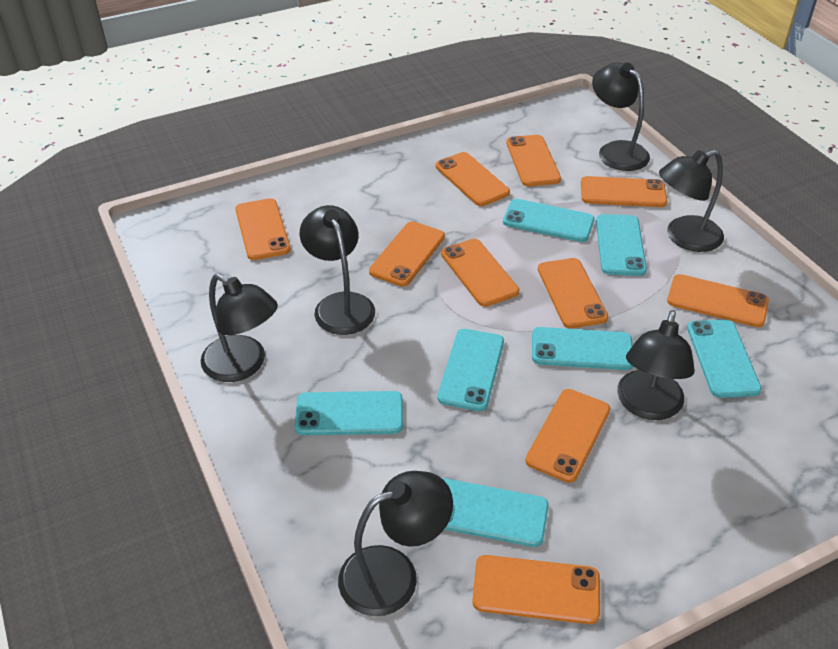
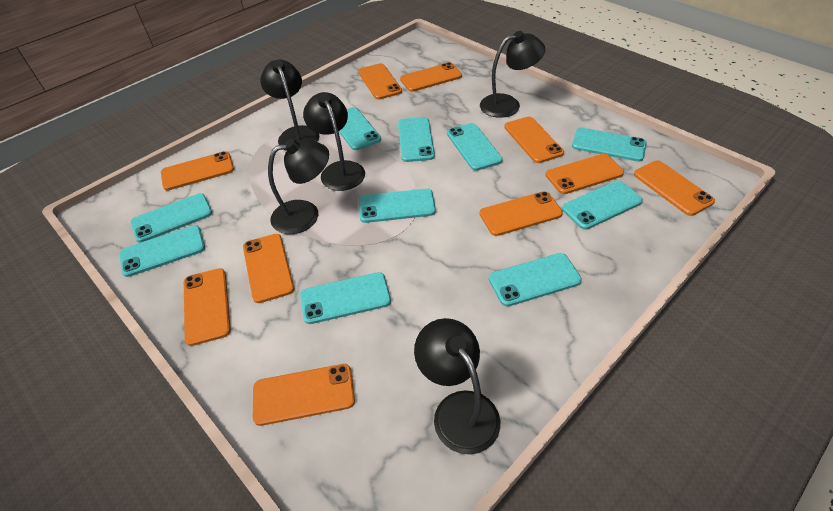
black lamp: [201,274,278,382] [300,205,375,335] [338,471,453,616] [592,62,650,171] [617,310,695,420] [659,150,724,252] = 6 -> [260,60,319,151] [268,139,329,234] [303,92,365,191] [414,318,500,455] [480,31,545,118] = 5
turquoise phone: [295,391,403,435] [438,329,504,411] [442,478,549,547] [503,199,594,242] [532,327,633,370] [596,214,647,276] [687,320,762,398] = 7 -> [120,225,205,277] [130,193,212,243] [300,272,391,324] [339,107,381,150] [359,189,436,223] [398,117,435,162] [447,123,503,171] [489,253,582,307] [562,181,643,230] [572,128,647,162] = 10

